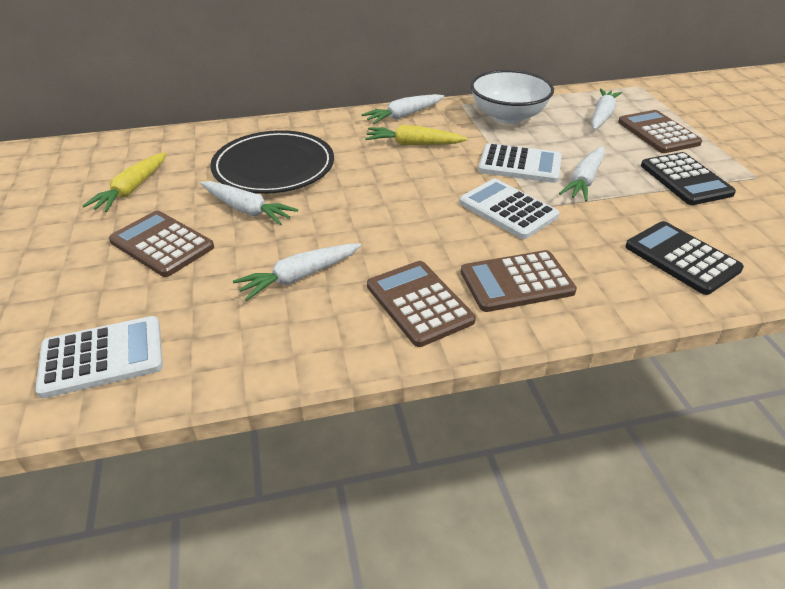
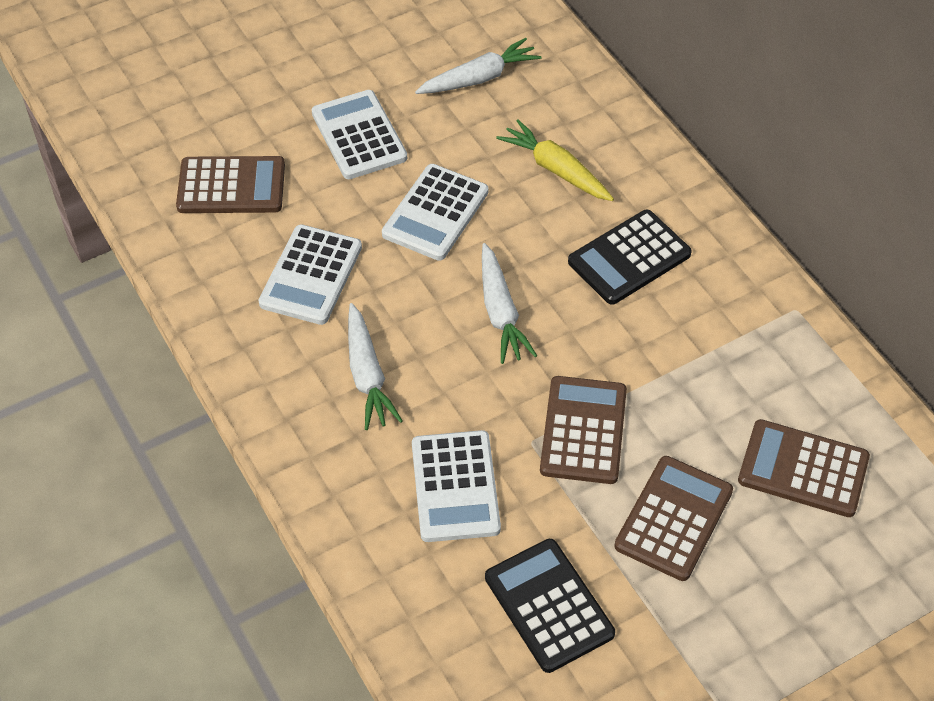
black plate: [210,130,334,194] = 1 -> none = 0
white bowl: [471,70,554,124] = 1 -> none = 0
white calculator: [35,316,163,398] [459,179,559,239] [478,143,562,183] = 3 -> [258,224,362,325] [312,90,407,179] [382,164,488,261] [412,430,501,542] = 4
white carrot: [200,181,298,225] [233,243,361,301] [361,94,444,124] [559,146,605,201] [591,89,622,130] = 5 -> [348,303,403,430] [415,38,541,94] [482,243,537,364] = 3
yellow carrot: [82,152,166,212] [365,125,468,145] = 2 -> [496,119,614,201] = 1

